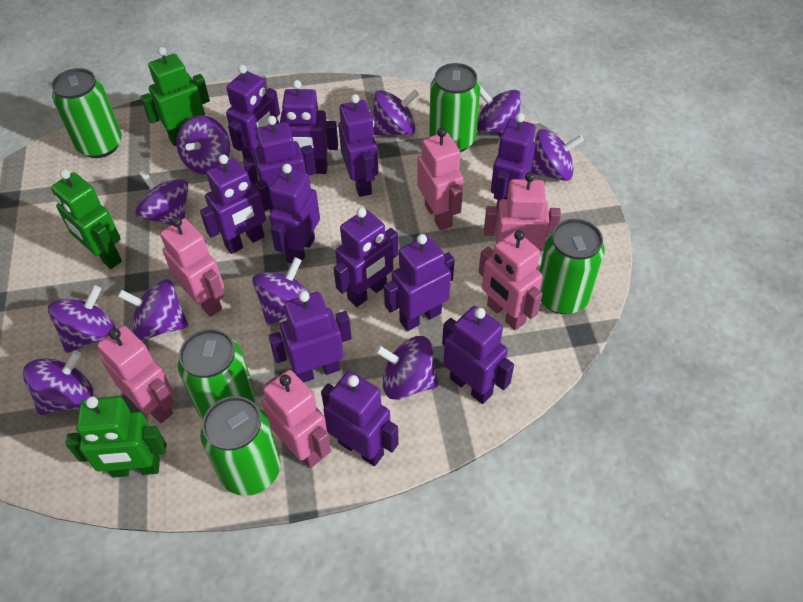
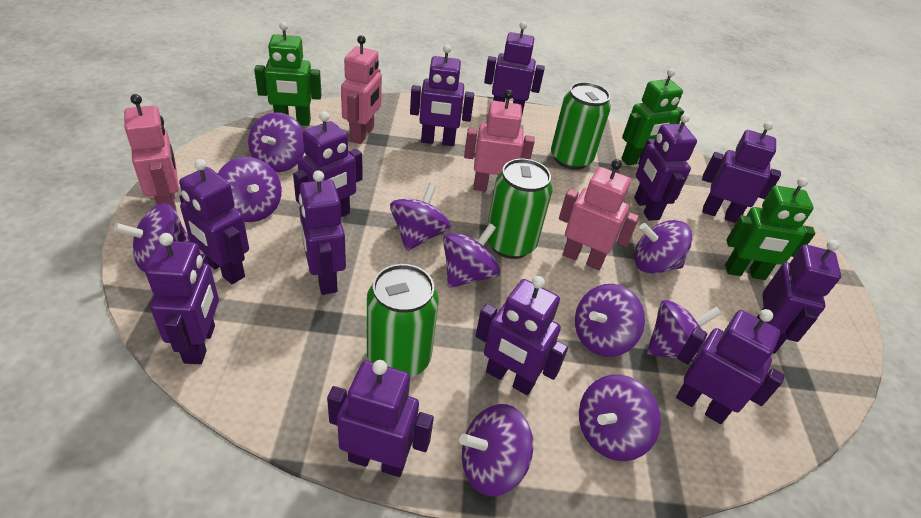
green can: [52,68,122,158] [178,329,256,420] [200,396,280,496] [429,63,481,152] [539,219,605,314] = 5 -> [367,264,439,378] [487,159,552,259] [551,82,611,170] = 3
pink robot: [97,326,174,423] [160,217,225,317] [262,370,331,468] [417,128,463,230] [479,230,543,330] [484,172,561,252] = 6 -> [124,94,179,213] [341,35,382,144] [464,90,535,191] [559,159,639,270] = 4

